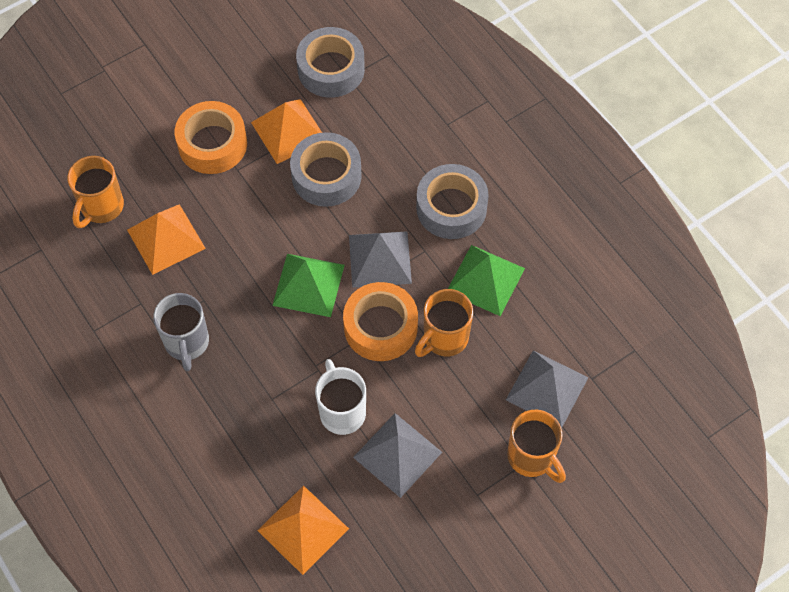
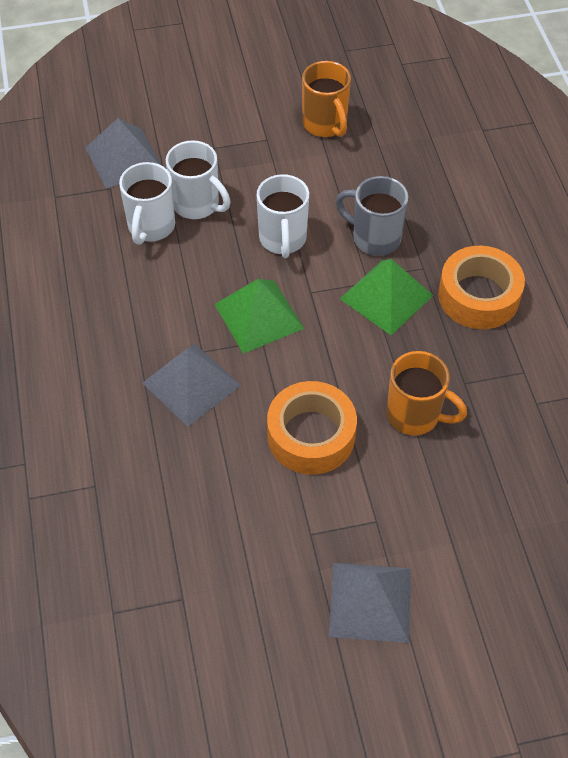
grey tape: [290,132,362,207] [296,27,365,98] [416,164,489,239] = 3 -> none = 0
orange mug: [67,156,124,228] [415,289,473,357] [507,410,566,483] = 3 -> [302,61,351,137] [387,351,467,435] = 2
orange pyramid: [127,204,206,275] [251,99,322,164] [257,485,349,575] = 3 -> none = 0
white mug: [315,359,366,435] = 1 -> [119,162,175,245] [166,140,230,219] [257,174,309,258] = 3

